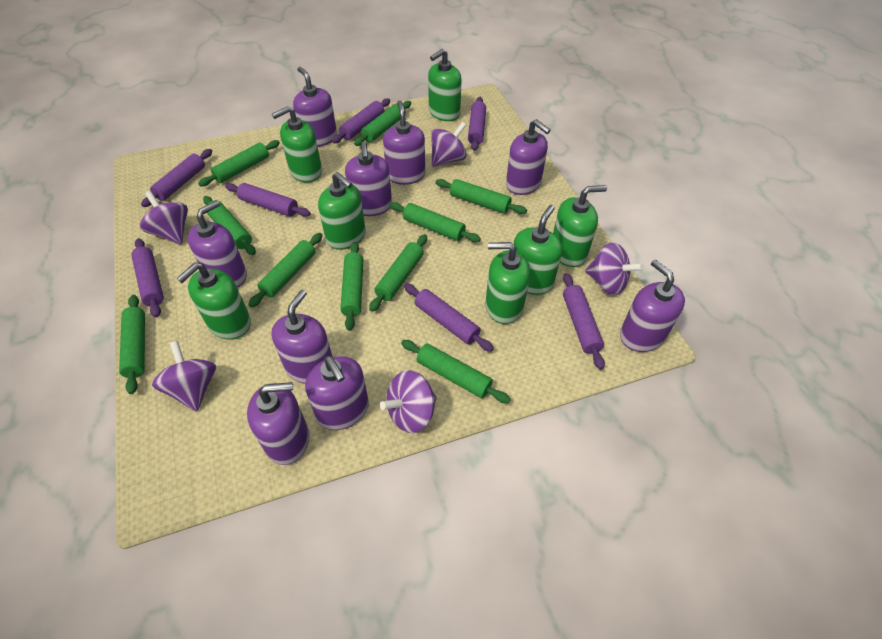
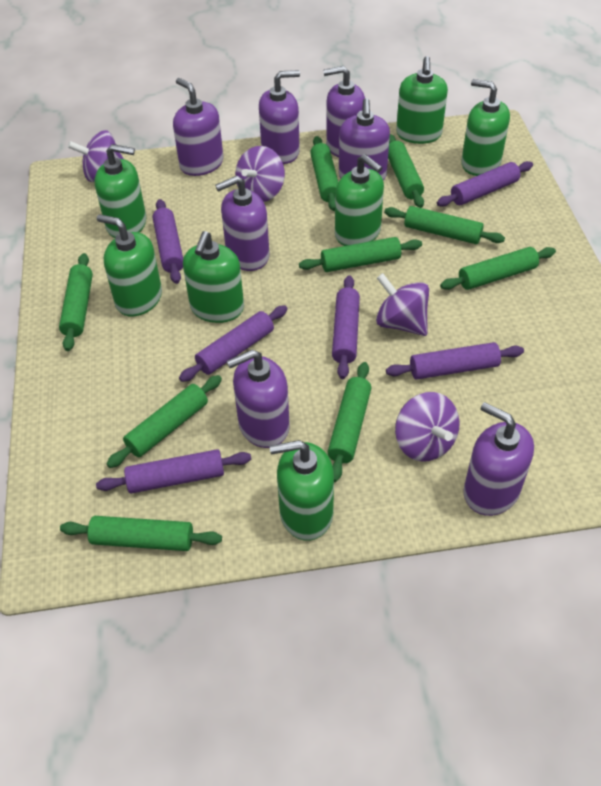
green rolling pin: [119,295,145,394] [198,140,280,186] [203,196,256,255] [248,233,323,308] [340,242,363,331] [354,101,411,146] [369,234,427,312] [390,202,481,242] [401,340,511,403] [436,179,527,214] = 10 -> [59,253,93,351] [60,516,222,551] [106,375,222,468] [299,237,422,272] [310,136,338,211] [328,362,371,482] [384,206,505,244] [388,134,424,208] [440,247,556,290] = 9
purple rolling pin: [131,238,164,317] [141,149,212,207] [225,183,311,217] [332,98,390,143] [404,284,494,352] [468,97,486,151] [563,273,605,370] = 7 -> [96,449,251,493] [153,199,183,284] [179,305,288,382] [332,275,360,379] [386,342,524,380] [437,161,533,207] = 6
purple soap dispenser: [188,200,247,287] [247,382,309,465] [271,290,333,384] [293,67,337,147] [305,356,369,430] [345,142,392,216] [383,100,425,185] [506,119,551,195] [620,259,685,352] = 9 -> [173,78,223,176] [215,175,270,271] [227,349,290,448] [259,70,300,164] [323,66,365,157] [339,98,390,181] [464,402,534,516] = 7
purple spinning top: [140,191,188,244] [152,341,216,412] [380,370,437,433] [431,122,467,167] [585,242,644,295] = 5 -> [68,130,124,182] [235,146,285,202] [376,273,429,336] [395,392,460,462] = 4

